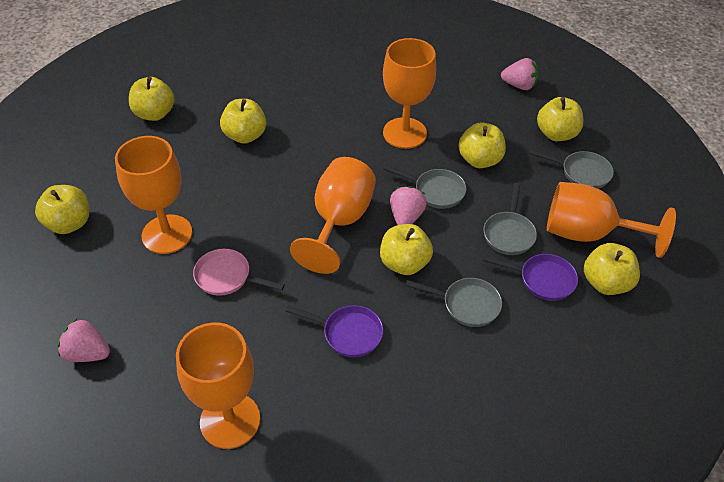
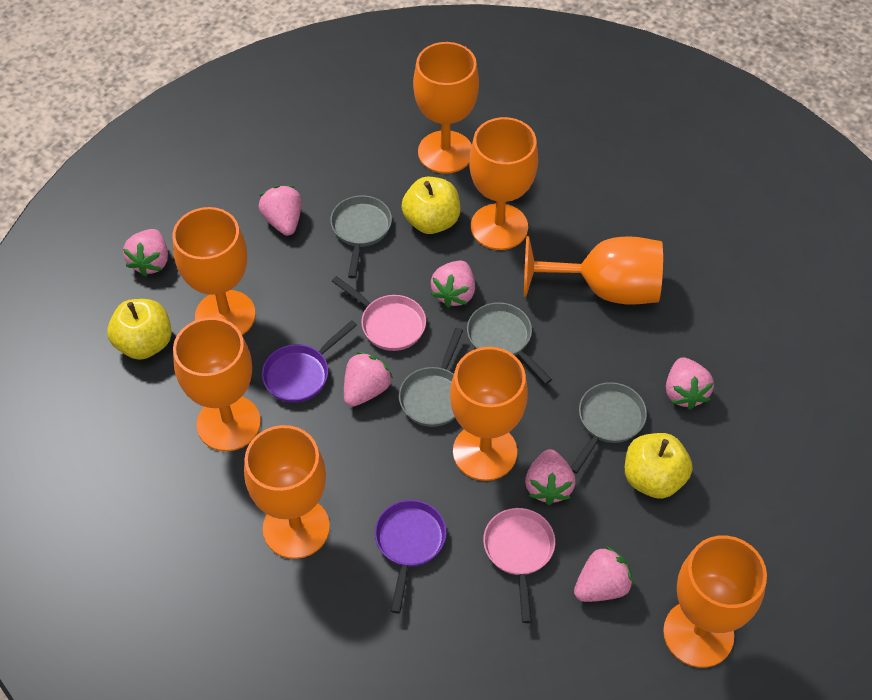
orange goblet: [115,136,192,254] [176,323,260,449] [290,157,376,274] [383,38,436,149] [547,182,676,258] = 5 -> [173,207,256,335] [173,317,261,451] [244,425,330,559] [413,42,479,174] [450,347,528,481] [469,117,538,250] [524,236,663,305] [663,535,767,668] = 8
pink pan: [193,249,285,296] = 1 -> [332,276,426,351] [483,508,555,623] = 2
pink strawberry: [57,319,110,362] [390,186,427,225] [501,58,539,90] = 3 -> [123,229,168,276] [259,186,302,236] [344,352,393,407] [431,261,475,308] [525,449,576,505] [574,546,633,602] [666,357,714,410] = 7
yellow apple: [35,185,89,234] [129,77,174,121] [220,99,266,144] [380,224,433,275] [458,122,506,168] [537,97,583,141] [584,243,640,295] = 7 -> [107,299,172,360] [402,177,460,234] [625,433,693,499] = 3

